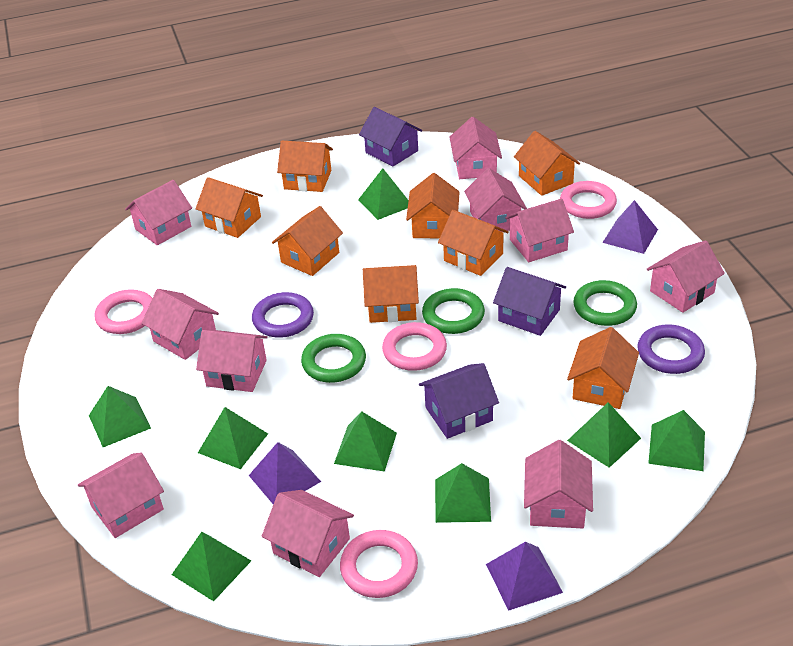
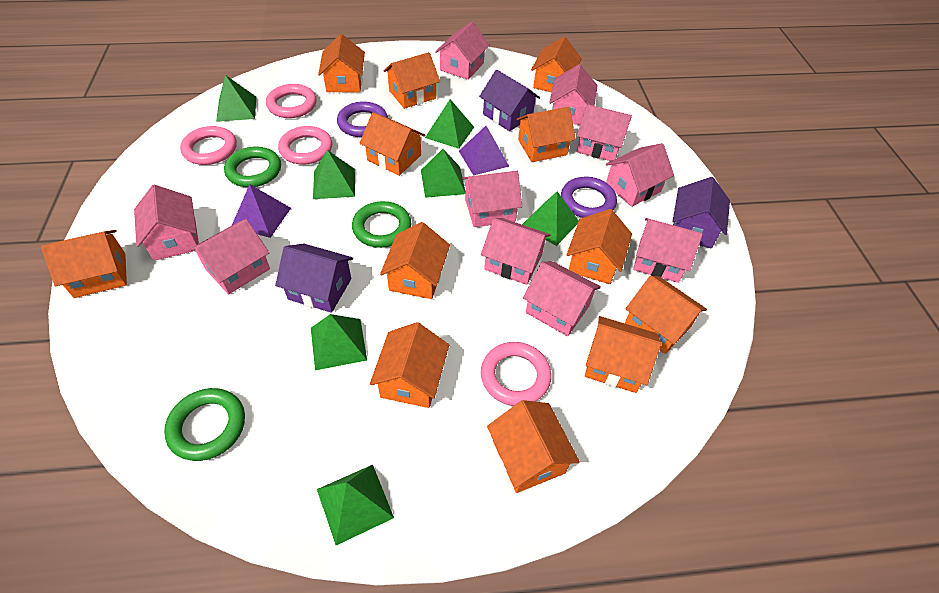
green pyramid: [89,386,151,447] [172,532,251,601] [198,407,268,469] [334,412,397,472] [358,168,409,220] [435,463,491,523] [567,402,641,468] [648,410,705,471] = 8 -> [216,75,256,122] [311,314,367,370] [313,150,355,199] [317,465,394,545] [421,149,465,198] [425,99,474,149] [522,191,579,246] = 7
orange house: [196,177,263,238] [272,206,343,276] [277,141,333,192] [363,265,419,323] [406,173,459,238] [438,210,509,276] [514,131,580,196] [567,327,639,409] = 8 -> [41,230,127,298] [318,34,365,92] [360,112,425,176] [370,322,449,408] [380,222,450,299] [384,52,440,109] [487,400,580,493] [516,107,576,162] [531,36,582,92] [567,209,632,284] [585,316,661,393] [625,275,707,354] = 12
purple pyramid: [249,442,321,504] [486,542,563,611] [602,200,658,254] = 3 -> [232,184,291,238] [459,126,510,176] = 2

